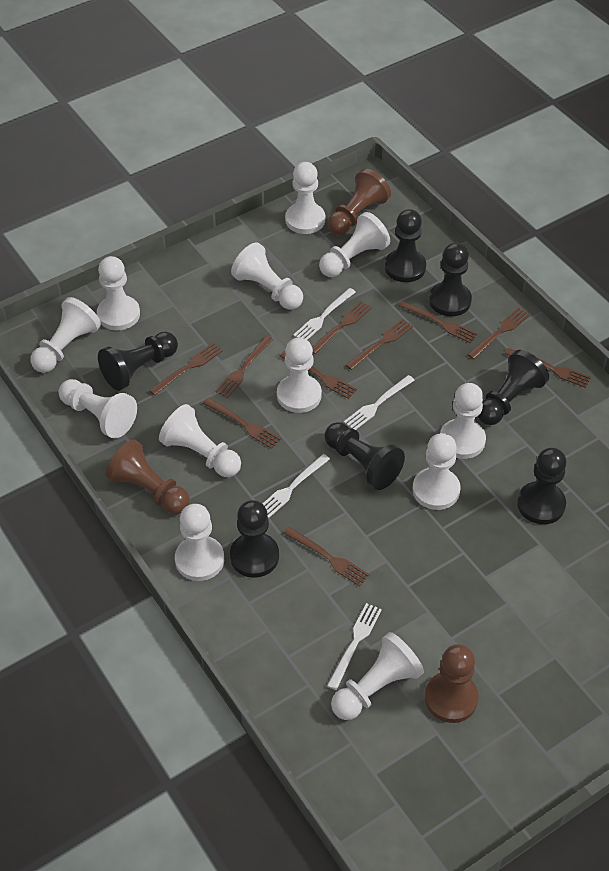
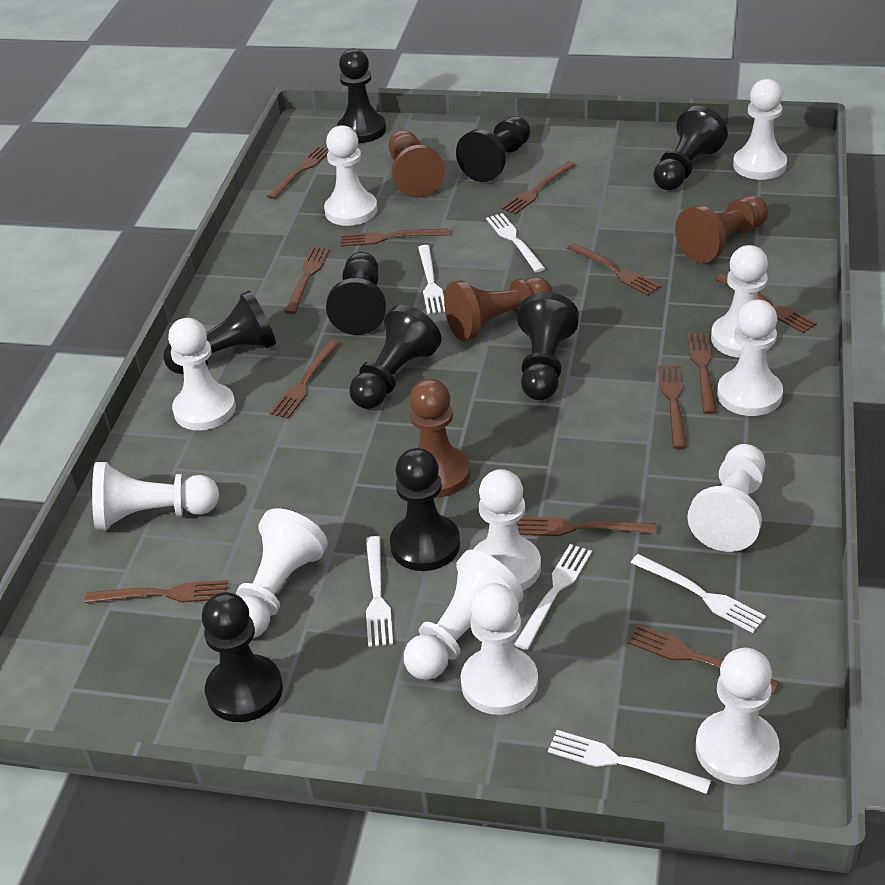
black pawn: [98,332,178,391] [230,500,279,578] [324,422,405,490] [385,209,426,282] [429,243,472,316] [478,350,549,425] [517,448,567,524] = 7 -> [163,290,276,374] [202,592,283,722] [326,252,386,335] [337,49,386,143] [349,305,441,409] [390,448,460,571] [456,116,530,182] [517,292,579,400] [653,106,728,190] = 9
brown fork: [149,343,223,395] [203,398,281,449] [215,336,273,398] [279,351,357,399] [283,527,370,586] [312,301,372,354] [346,319,413,370] [398,300,478,343] [467,308,530,359] [505,348,591,388] = 10 -> [85,580,228,603] [267,146,329,199] [270,340,340,419] [285,247,330,314] [341,229,449,247] [501,161,576,214] [517,517,656,536] [567,243,661,296] [628,624,779,693] [658,364,687,449] [687,333,717,414] [715,274,817,333] = 12
brown pawn: [106,440,190,514] [328,169,391,235] [425,644,479,723] = 3 -> [389,130,445,198] [409,379,470,498] [444,277,553,341] [675,196,768,263] = 4
white fork: [263,454,330,518] [293,288,356,340] [327,603,382,690] [344,375,414,430] = 4 -> [366,536,393,647] [418,245,445,314] [486,213,545,272] [514,544,592,650] [548,730,711,794] [631,554,766,633] = 6

